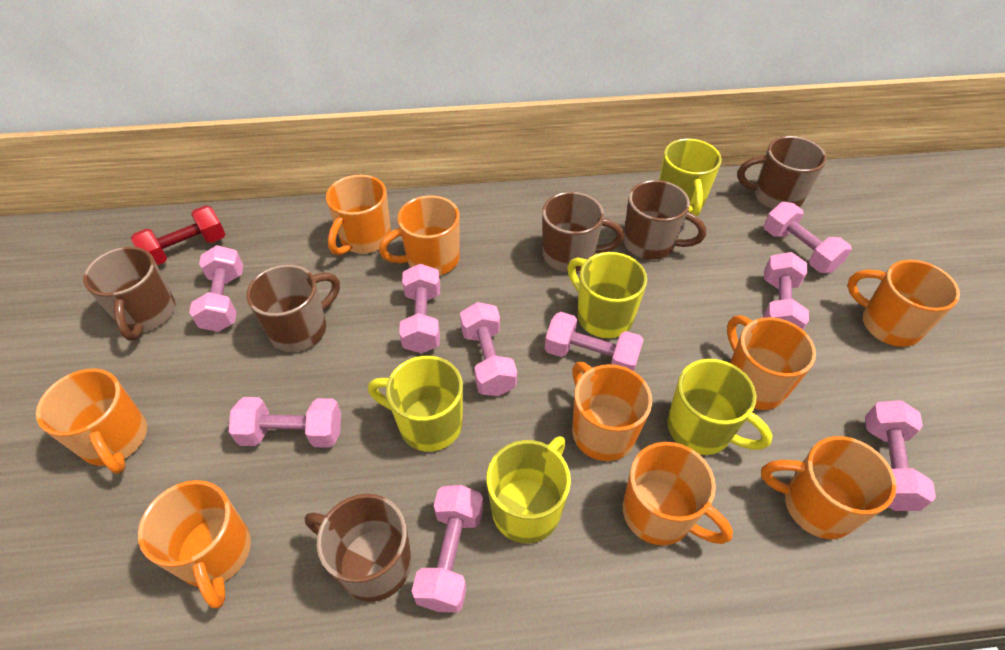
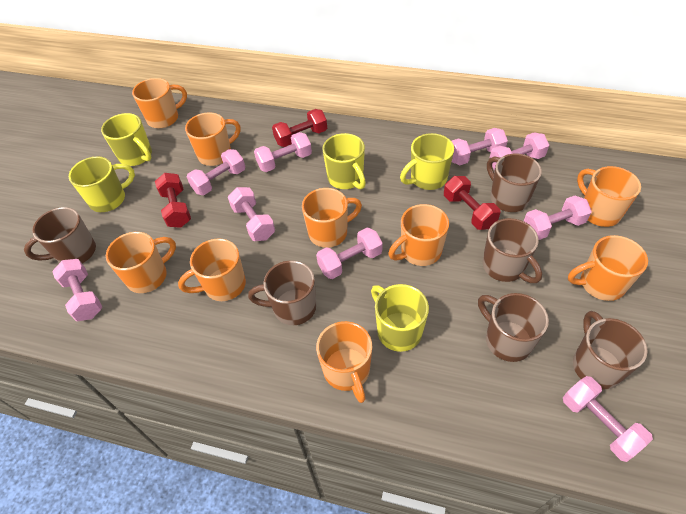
red dumbbell: [131,205,225,265] = 1 -> [155,173,191,228] [272,109,327,147] [444,176,501,230] = 3

